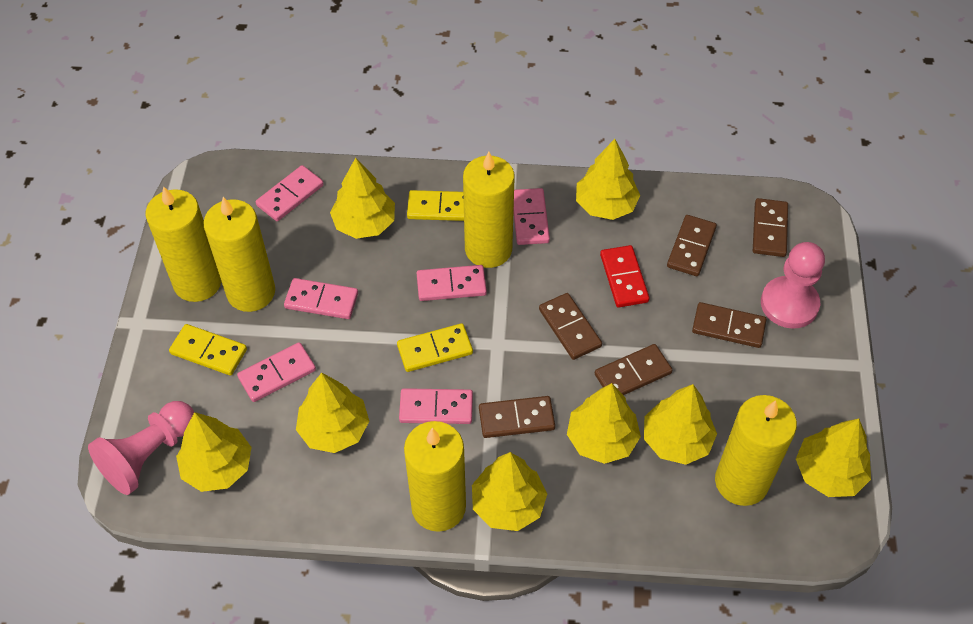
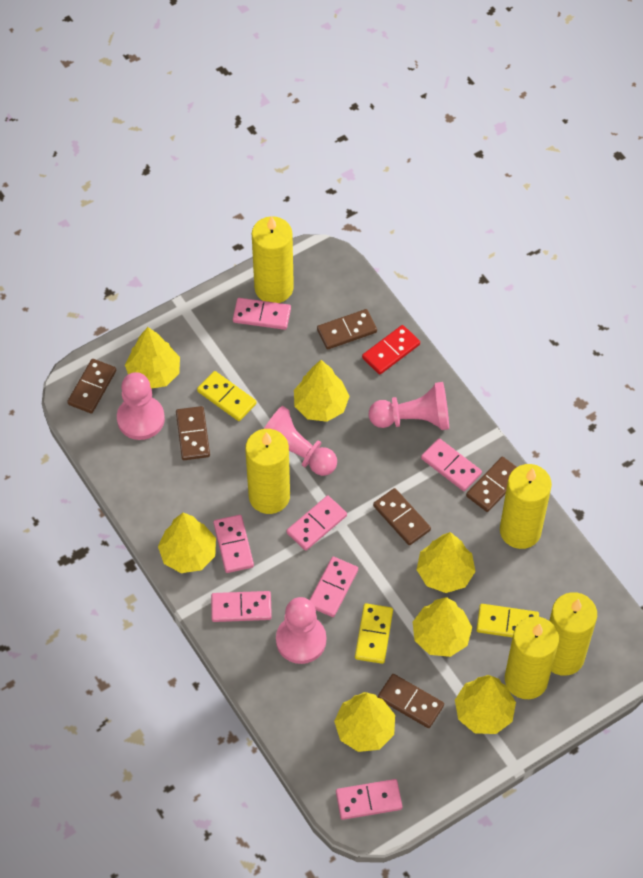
pink domino: [237,342,316,402] [256,165,324,221] [284,278,358,319] [399,388,473,424] [417,265,487,301] [513,188,550,245] = 6 -> [211,591,272,622] [213,515,254,573] [233,298,291,330] [286,495,347,551] [310,557,358,617] [336,779,402,820] [421,438,482,491] = 7
pink pawn: [88,401,194,495] [761,242,825,329] = 2 -> [117,372,165,440] [264,406,337,476] [276,597,326,664] [369,382,449,430] = 4
yellow tree: [176,412,251,492] [296,373,369,453] [330,158,395,239] [472,452,547,531] [567,383,641,464] [576,139,640,220] [644,384,717,465] [796,419,871,497] = 8 -> [125,327,180,388] [158,513,216,573] [294,360,350,422] [334,692,395,752] [413,597,472,657] [417,532,476,593] [455,675,516,734] = 7

